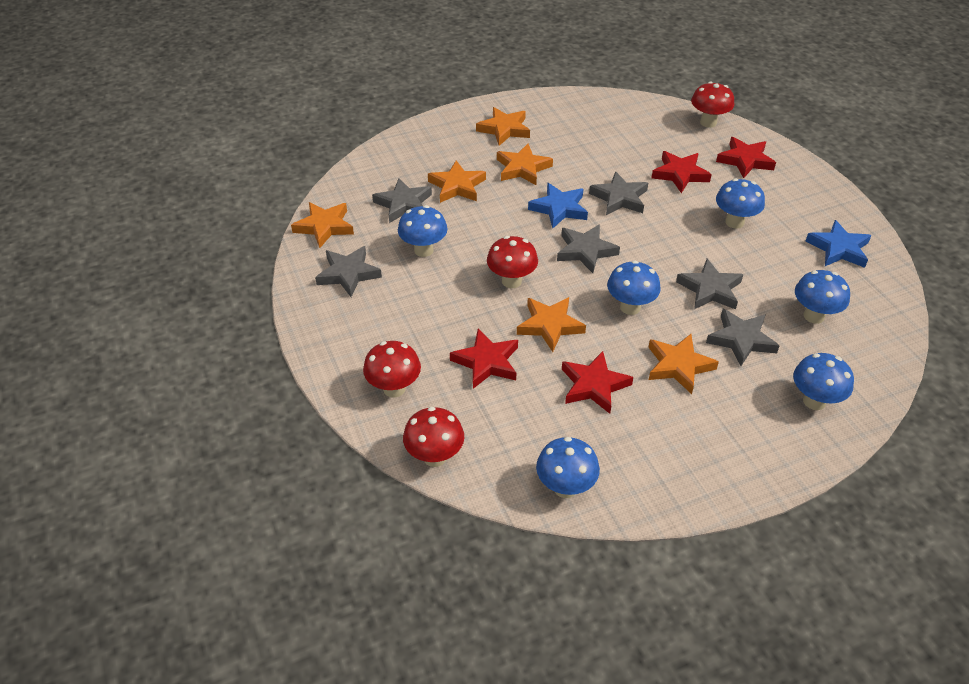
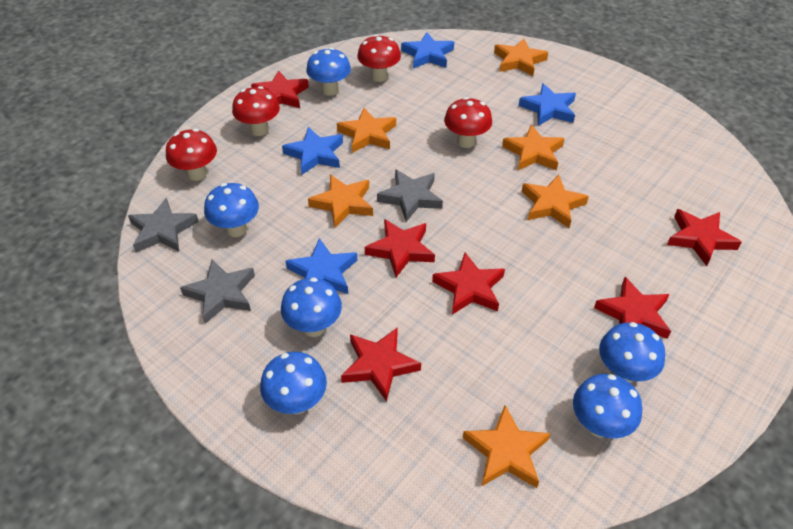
blue star: [528,183,588,228] [806,220,872,268] = 2 -> [282,127,343,175] [286,238,358,294] [401,32,454,68] [519,83,576,126] = 4
grey star: [315,246,382,297] [372,178,432,223] [557,224,620,273] [589,171,648,215] [676,259,743,310] [706,309,780,366] = 6 -> [128,198,199,253] [180,259,255,324] [377,169,443,222] = 3
red star: [450,329,518,389] [562,351,633,414] [651,151,712,193] [716,137,776,178] = 4 -> [251,70,309,108] [341,327,421,402] [365,219,435,277] [432,253,505,315] [594,277,671,339] [667,209,742,266] = 6

